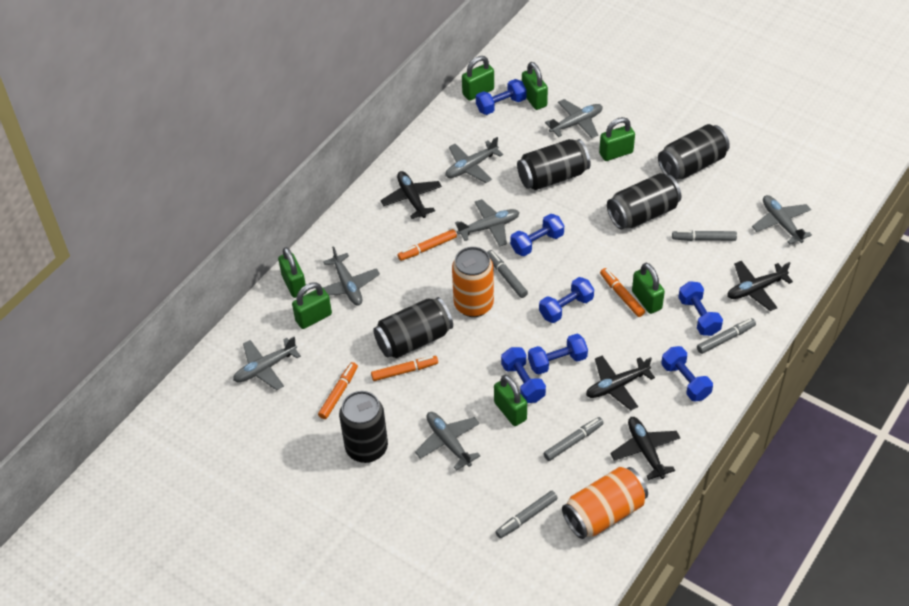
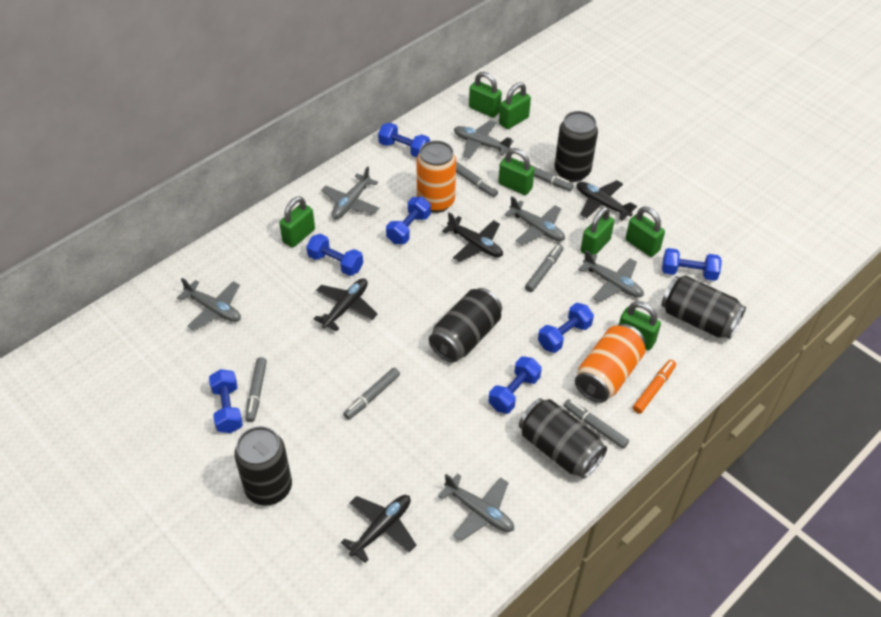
grey marker: [487,250,528,298] [495,491,558,538] [543,417,604,461] [672,230,737,241] [697,318,756,354] = 5 -> [245,357,267,422] [343,368,400,420] [456,161,498,197] [521,161,574,191] [525,244,563,292] [564,399,629,449] = 6
grey plane: [233,337,301,390] [323,246,380,306] [415,412,480,471] [446,137,503,183] [455,199,520,247] [545,99,603,138] [752,195,812,244] = 7 -> [177,278,241,330] [321,166,379,219] [438,473,514,541] [454,120,514,159] [504,196,565,245] [578,250,644,302] = 6
orange marker: [318,362,358,419] [371,356,438,381] [398,229,457,261] [600,268,645,317] = 4 -> [633,360,676,414] = 1

